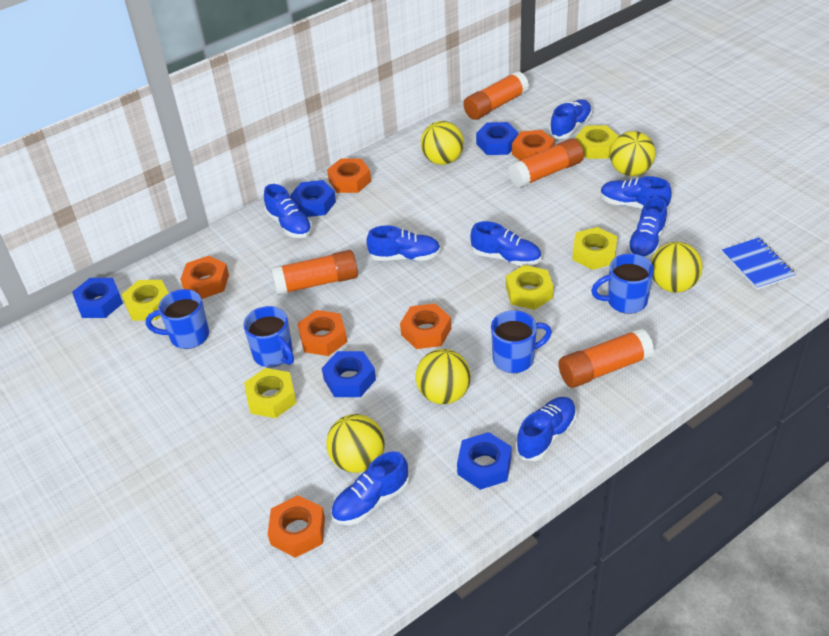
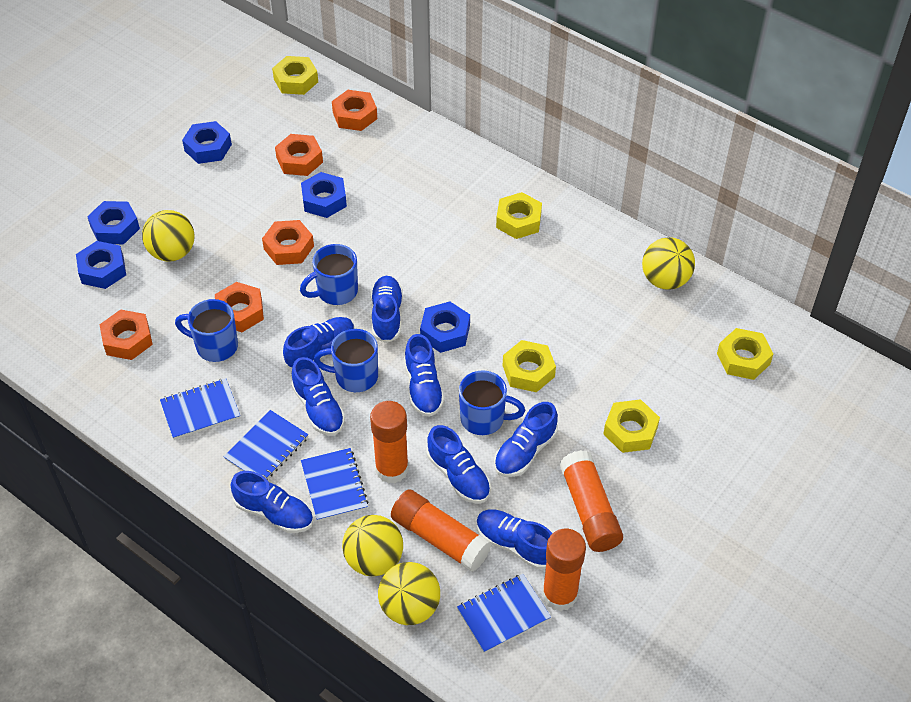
blue notebook: [722,237,796,290] = 1 -> [160,378,240,440] [224,410,308,480] [301,448,368,521] [457,574,551,653] = 4
orange nut: [180,256,229,299] [268,495,325,558] [297,310,347,356] [327,159,371,193] [400,303,451,349] [512,130,555,160] = 6 -> [99,309,153,360] [215,282,264,332] [262,220,314,265] [275,134,323,176] [332,90,377,131] = 5
yellow ball: [326,414,385,473] [416,349,471,404] [421,121,464,165] [610,131,656,176] [651,242,703,293] = 5 -> [142,210,195,261] [342,515,403,576] [378,562,440,625] [642,237,695,290] = 4

